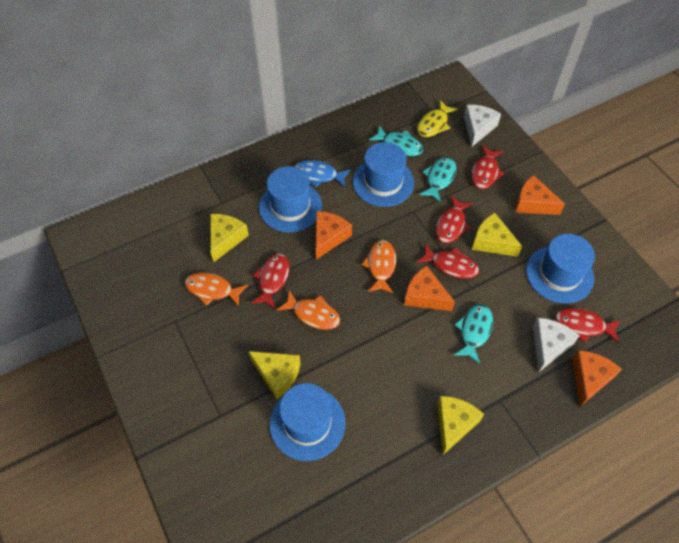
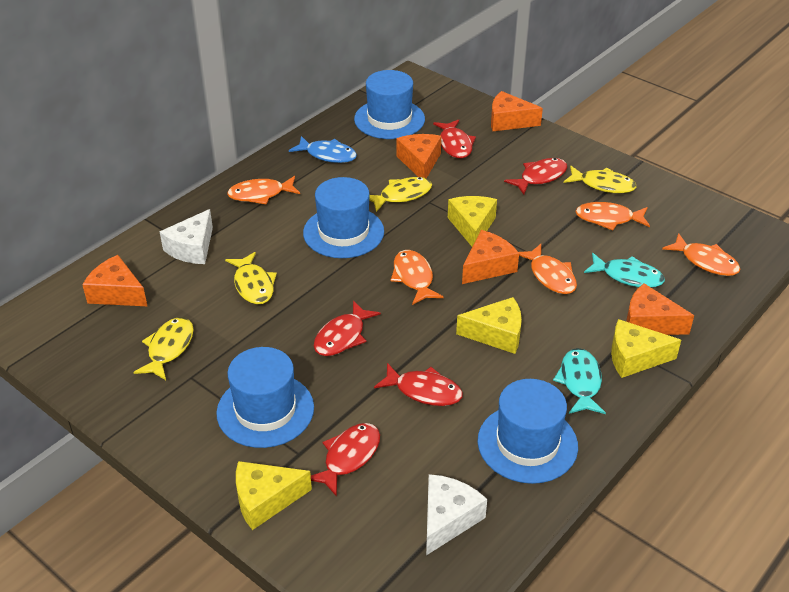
orange cheese: [316,211,352,260] [404,266,455,311] [515,175,565,215] [572,350,622,407] = 4 -> [83,255,147,306] [396,134,441,178] [462,230,519,284] [491,91,543,131] [626,283,694,335] = 5
orange fish: [185,272,248,307] [277,290,340,330] [362,240,396,294] = 3 -> [227,176,300,204] [391,250,444,305] [519,244,577,294] [575,202,650,230] [662,233,740,276] = 5
turquoise fish: [369,125,423,156] [419,157,456,203] [454,304,493,364] = 3 -> [553,348,606,414] [584,253,665,288] = 2
yellow fish: [417,100,458,137] = 1 -> [133,317,194,380] [225,252,277,304] [369,177,432,212] [564,166,636,193] = 4

